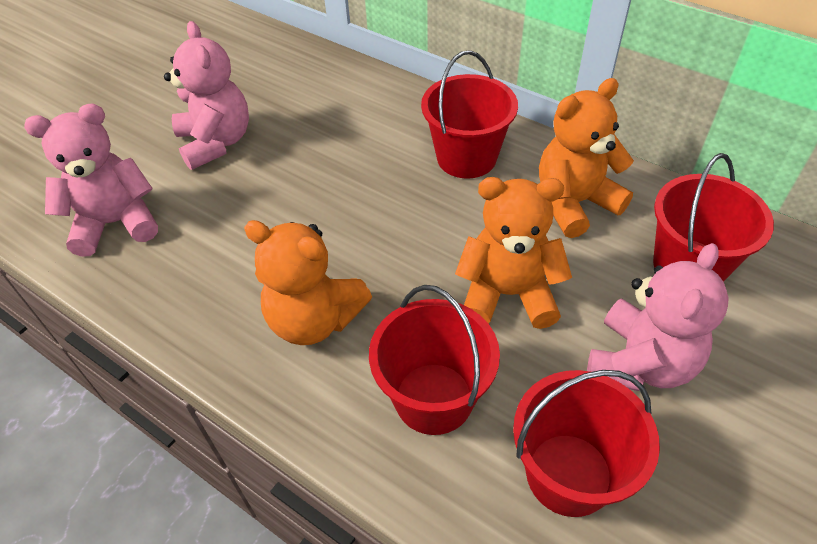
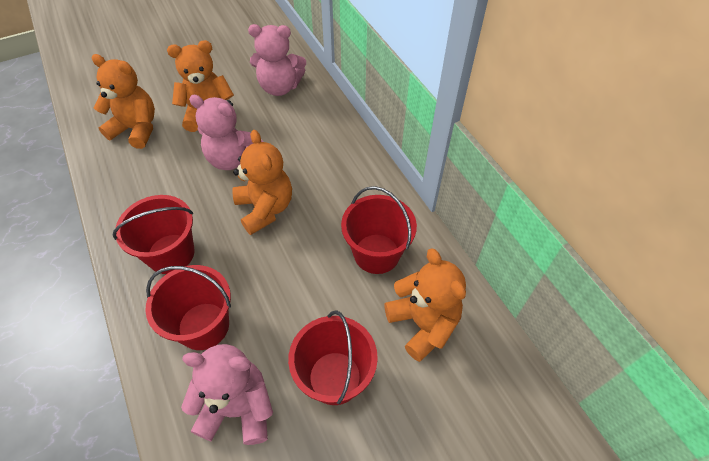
orange teddy bear: [244,220,372,345] [455,177,572,329] [539,78,634,238] = 3 -> [92,54,155,149] [167,40,234,132] [232,130,292,235] [384,248,466,362] = 4

